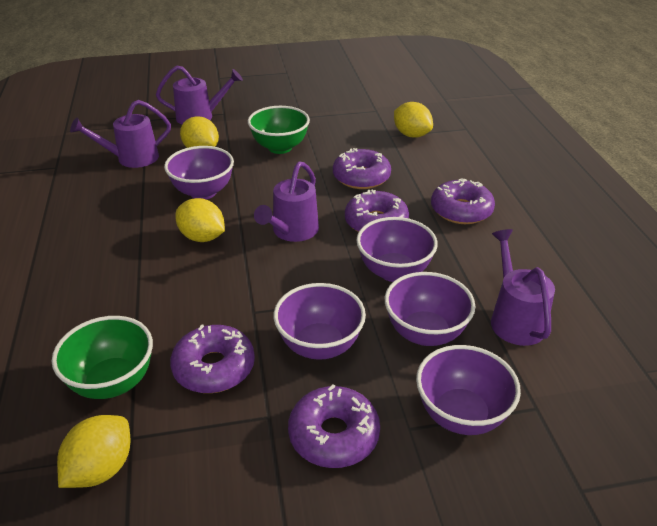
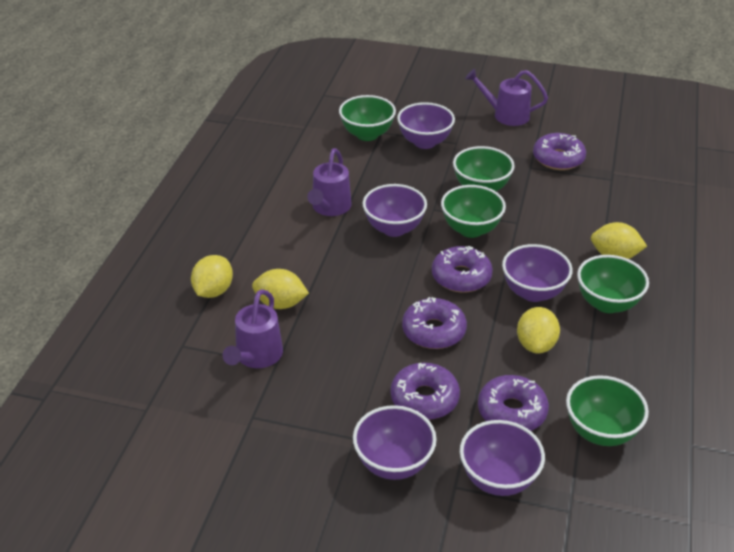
green bowl: [52,316,153,399] [248,106,310,154] = 2 -> [339,95,396,141] [441,185,506,238] [453,146,515,191] [566,375,649,446] [577,255,649,313] = 5
purple watering can: [70,100,171,168] [156,66,243,125] [254,162,319,242] [491,229,555,346] = 4 -> [223,289,283,368] [307,148,352,216] [465,69,548,126] = 3

